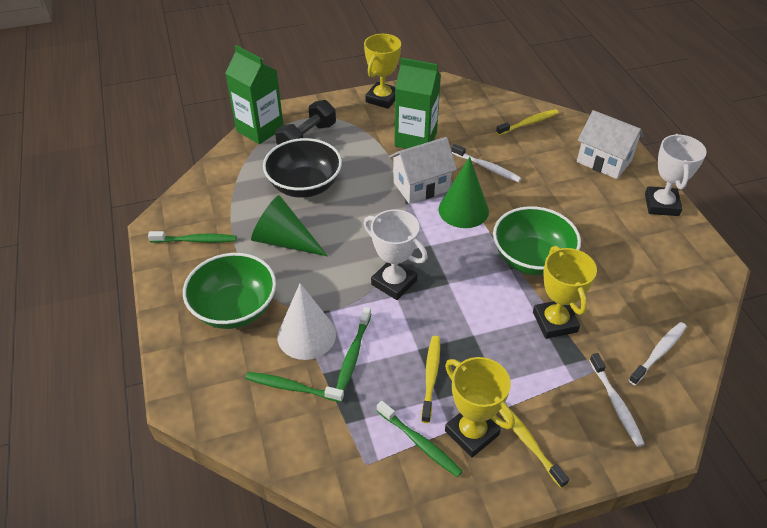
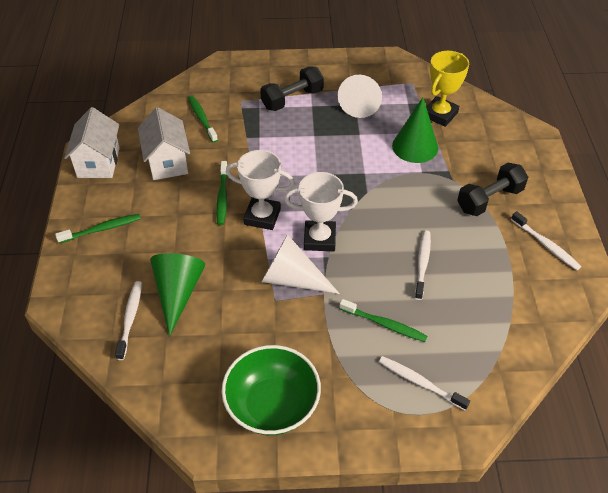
black bowl: [263,138,342,198] = 1 -> none = 0
black dumbbell: [275,100,336,145] = 1 -> [260,66,324,111] [457,163,528,216] = 2
green bowl: [183,253,276,329] [493,206,581,276] = 2 -> [222,345,321,435] = 1
green carton: [225,45,283,144] [395,58,441,149] = 2 -> none = 0
white cone: [277,283,336,360] = 1 -> [262,234,340,294] [338,75,382,118] = 2
white toothbrush: [451,144,521,182] [589,353,645,447] [629,322,687,385] = 3 -> [115,281,142,360] [379,356,470,410] [415,230,431,300] [511,211,581,270] = 4
yellow toothbrush: [421,336,440,423] [496,109,559,135] [499,408,569,488] = 3 -> none = 0
yellow trophy: [364,34,401,109] [445,357,515,458] [533,246,597,339] = 3 -> [426,51,469,127] = 1

